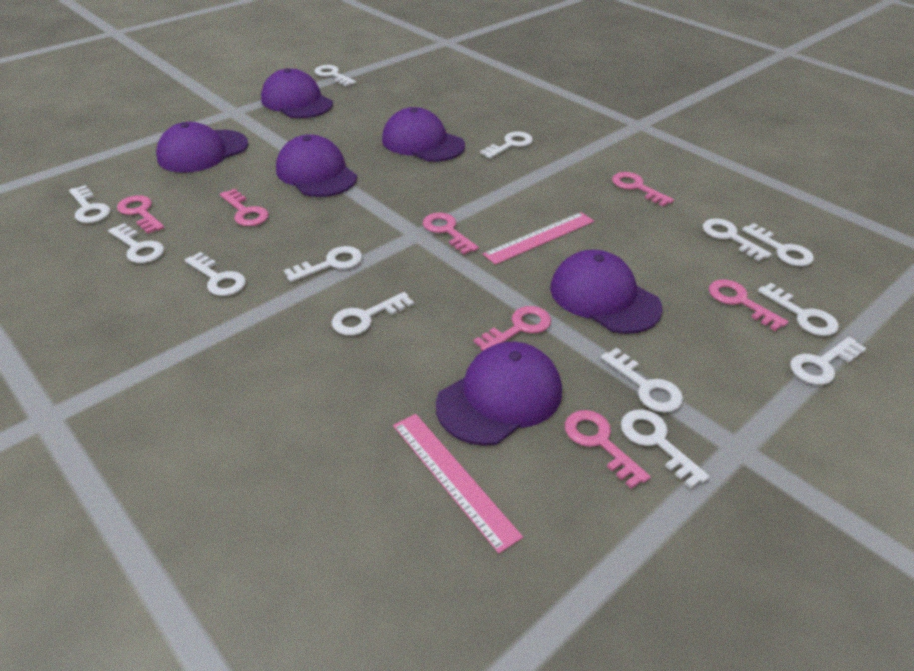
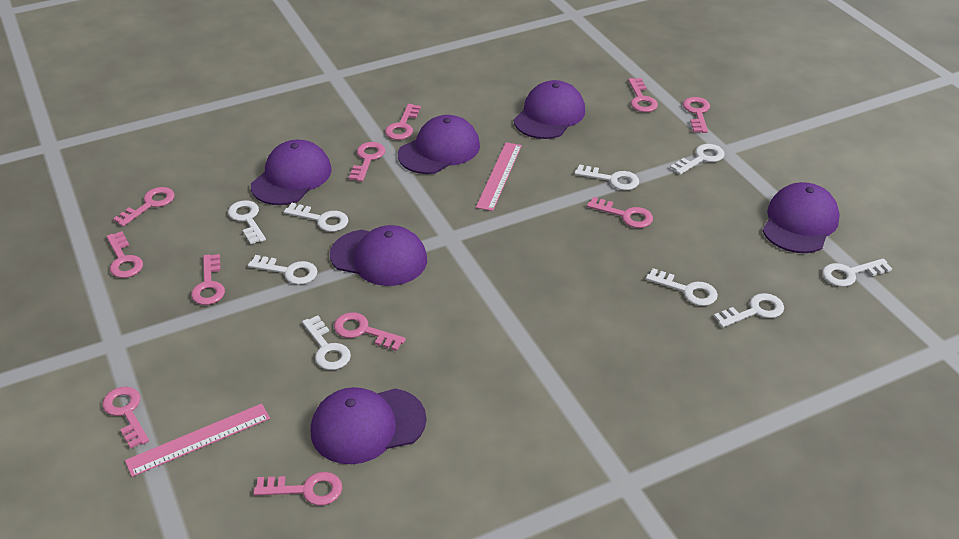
pink key: [117,195,164,234] [220,189,269,226] [423,213,479,255] [474,306,551,351] [565,410,651,489] [612,172,674,207] [709,279,788,331] = 7 -> [103,387,149,449] [107,231,143,278] [113,187,175,227] [191,254,225,305] [253,472,342,506] [334,312,406,351] [349,142,385,182] [385,104,421,140] [587,197,653,228] [628,78,658,112] [683,97,710,133] = 11
white key: [69,185,110,223] [108,223,164,263] [185,252,246,296] [284,246,362,282] [315,65,356,86] [332,292,414,336] [480,131,533,159] [601,348,683,413] [621,409,710,488] [703,218,772,261] [742,223,814,266] [758,283,839,336] [790,337,867,385] = 13 -> [228,200,266,244] [248,255,318,285] [284,203,348,232] [302,316,351,370] [574,164,639,190] [646,268,718,306] [670,144,725,175] [714,293,784,328] [822,258,892,287] = 9

